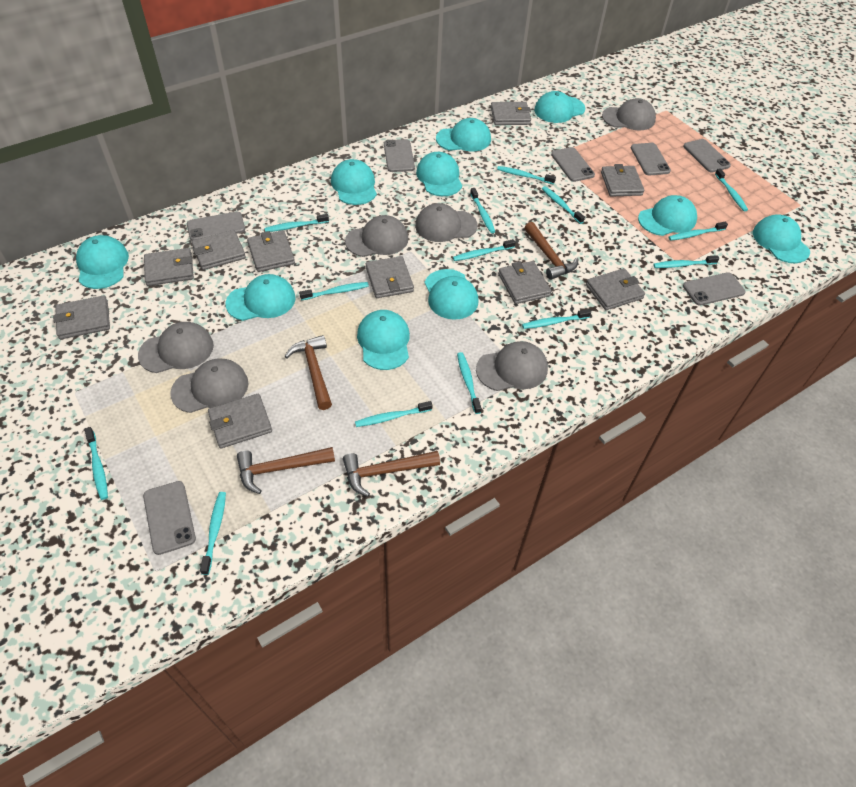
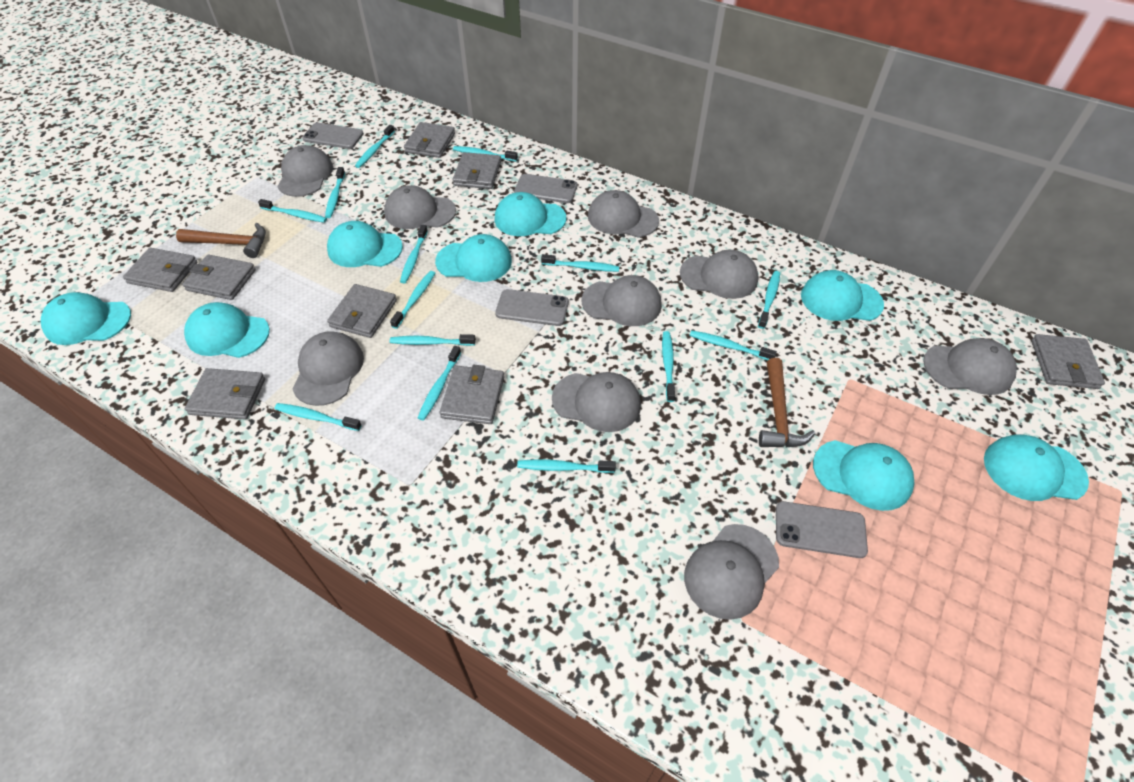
brown hammer: [237,447,335,494] [284,335,332,410] [343,451,440,497] [524,222,579,280] = 4 -> [176,223,266,258] [759,358,815,447] = 2
grey cap: [138,322,214,373] [170,359,248,413] [345,215,408,257] [415,203,478,242] [476,341,548,391] [602,98,656,130] = 6 -> [277,145,333,197] [292,331,364,406] [384,185,456,229] [552,372,641,432] [582,275,662,326] [588,190,659,238] [680,250,759,299] [684,524,779,620] [923,338,1017,395] = 9
grey phone: [143,481,196,555] [187,212,245,241] [384,139,415,172] [551,147,595,182] [631,143,671,175] [683,139,731,172] [683,272,746,306] = 7 -> [302,123,364,149] [495,289,569,326] [514,174,578,203] [776,501,868,558] = 4
grey wallet: [53,295,110,339] [144,248,194,286] [191,230,246,270] [208,394,272,448] [247,231,295,272] [366,256,414,298] [491,102,531,125] [498,261,552,304] [586,268,645,310] [601,164,644,197] = 10 -> [123,248,197,292] [182,255,256,300] [185,368,265,419] [327,284,397,338] [404,122,455,158] [440,365,504,424] [452,152,501,189] [1031,334,1105,389] = 8
turquoise cap: [76,235,129,289] [225,274,296,321] [331,159,377,205] [357,310,410,370] [416,152,462,196] [425,269,478,320] [436,118,491,151] [534,91,585,123] [638,195,697,236] [753,214,810,263] = 10 -> [41,292,131,345] [184,302,270,358] [327,221,403,267] [435,234,512,282] [495,192,566,236] [801,270,884,321] [813,440,915,511] [984,434,1089,501] = 8

